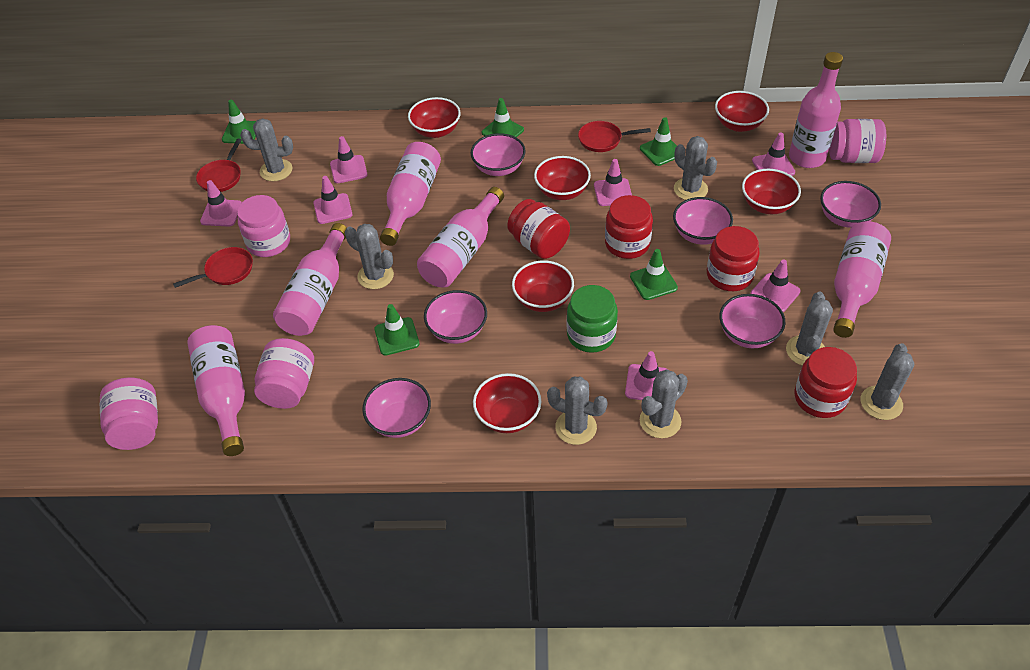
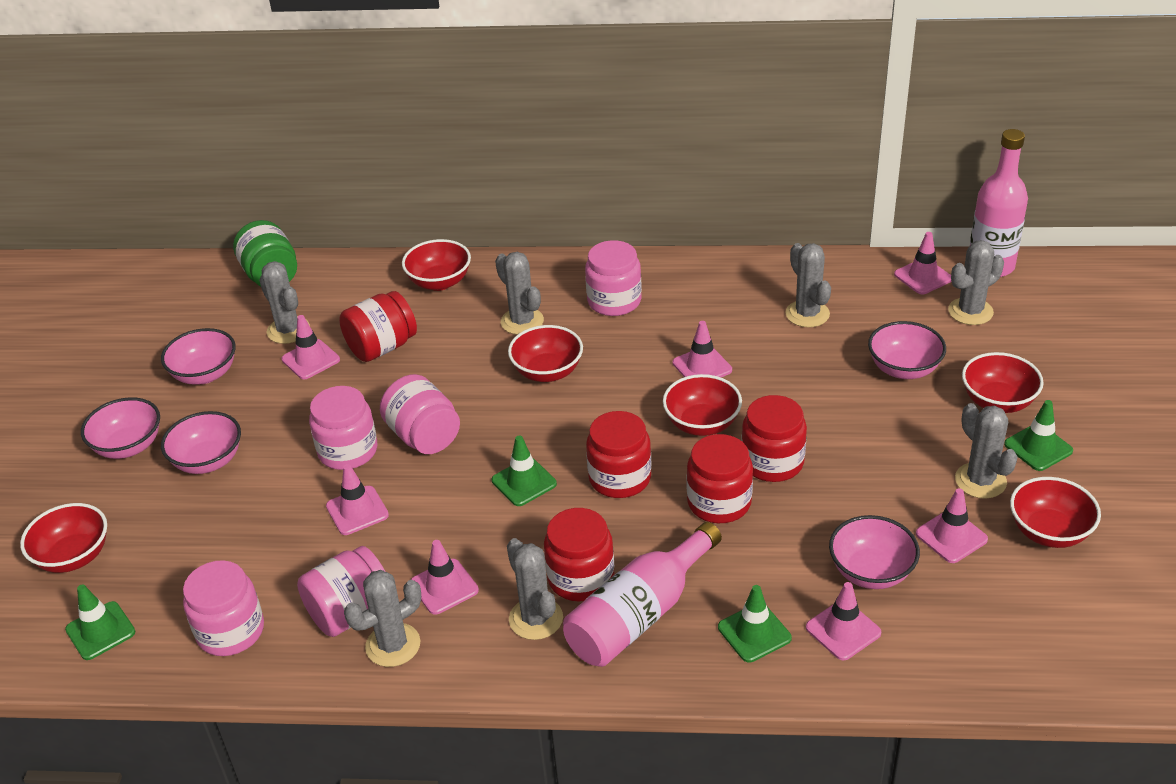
green traffic cone: [222,100,256,144] [375,304,419,356] [482,98,524,137] [630,249,678,300] [640,117,677,166] = 5 -> [65,584,135,660] [492,436,557,506] [718,585,792,662] [1004,400,1073,471] = 4
pink bottle: [187,325,245,456] [273,223,347,336] [380,142,441,246] [417,187,504,287] [789,52,843,168] [833,221,891,338] = 6 -> [563,522,722,667] [970,129,1028,277] = 2
pink bowl: [362,378,431,438] [424,290,487,344] [471,133,526,176] [673,197,733,245] [719,294,785,348] [820,181,881,228] = 6 -> [81,397,160,459] [161,328,236,385] [161,411,241,474] [829,515,920,589] [868,321,946,379] = 5
pink jar: [100,377,158,450] [237,195,290,257] [254,338,314,409] [829,119,886,163] = 4 -> [183,560,264,656] [297,546,386,637] [309,386,377,470] [380,374,460,454] [585,240,642,316] = 5
red jar: [507,199,570,259] [605,195,653,259] [707,226,760,291] [795,347,857,418] = 4 -> [339,291,417,362] [544,508,615,601] [586,411,651,498] [687,434,753,523] [741,395,807,482] = 5
red pan: [173,247,253,288] [196,138,242,192] [578,121,651,152] = 3 -> none = 0

